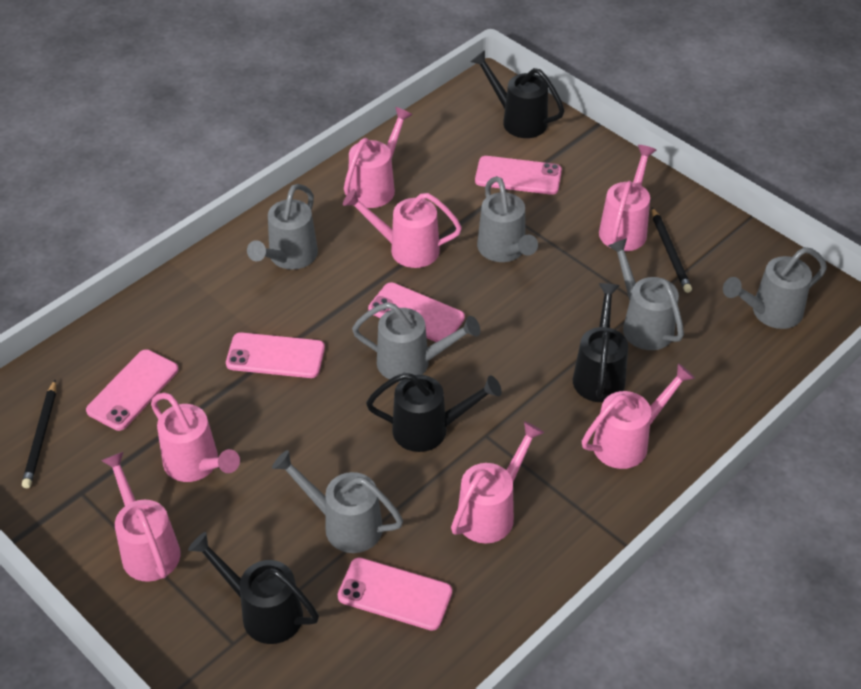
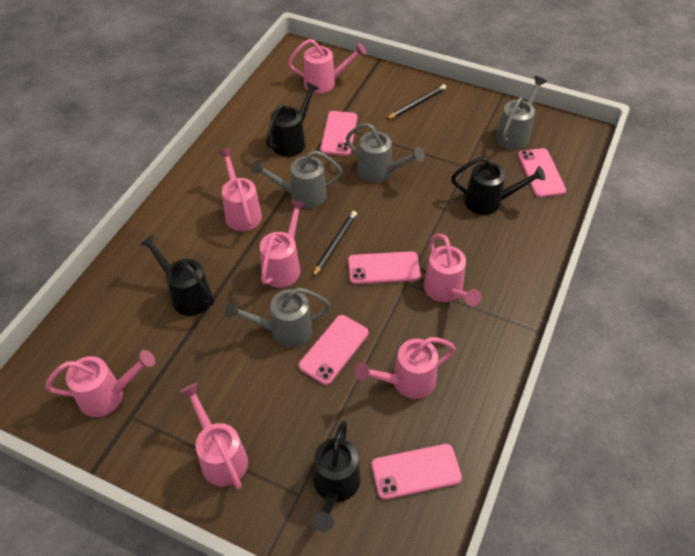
grey watering can: [247,184,318,270] [272,450,403,553] [352,302,480,382] [477,176,538,262] [608,238,684,350] [723,247,827,329] = 6 -> [225,288,330,348] [252,150,342,208] [346,123,425,183] [496,76,547,150] = 4

